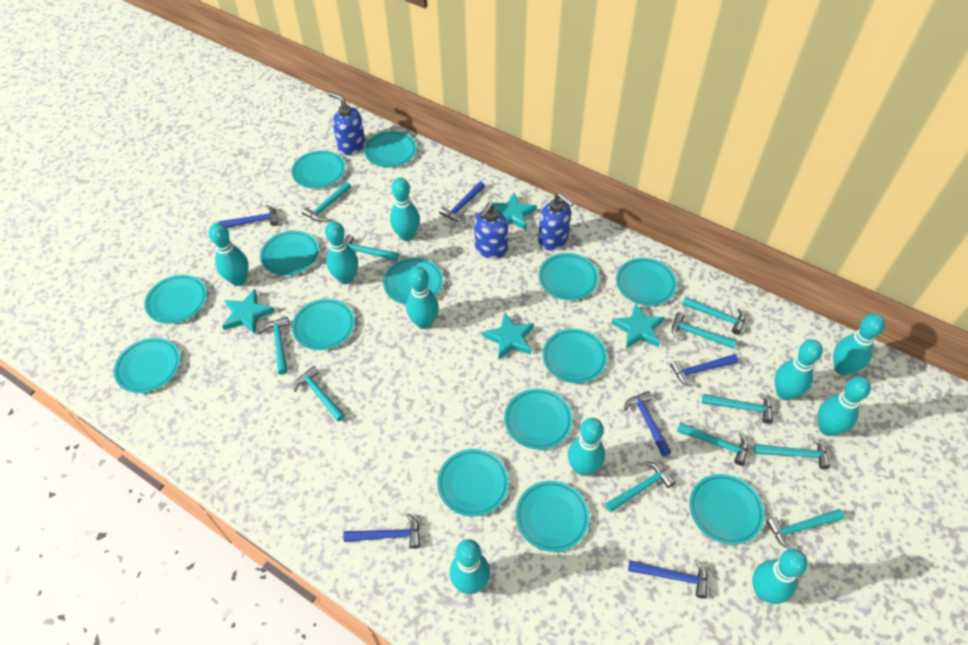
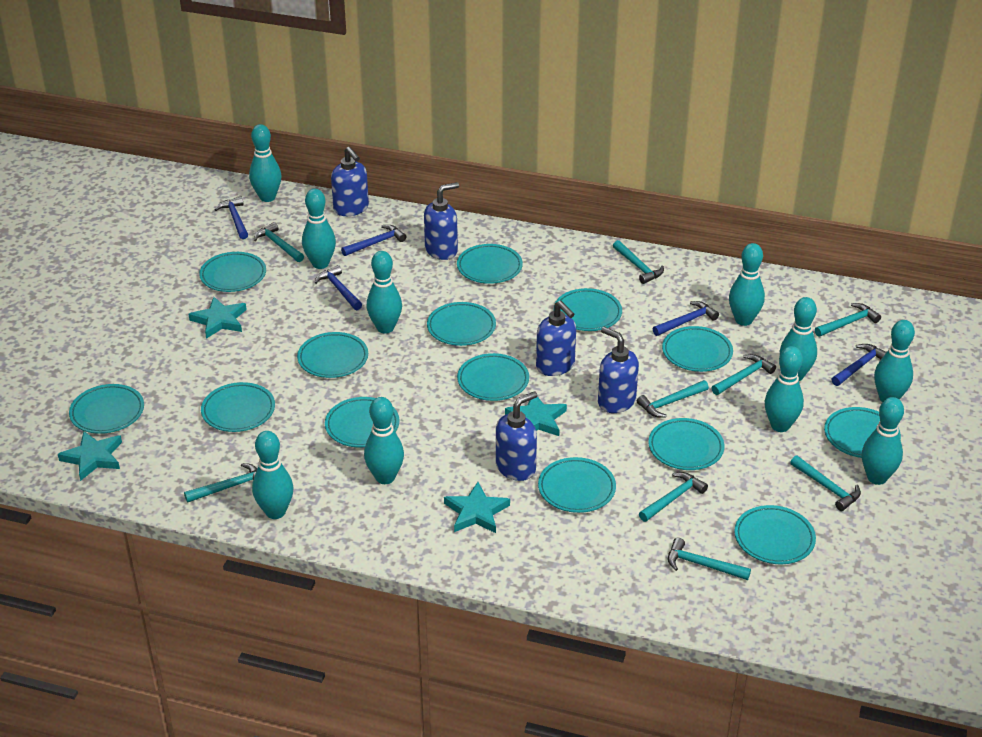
blue hammer: [218,205,278,228] [343,513,420,549] [439,181,485,221] [624,391,671,456] [628,559,708,598] [670,354,738,387] = 6 -> [215,197,248,239] [315,265,362,310] [341,225,406,256] [653,301,719,336] [832,344,886,386] = 5
blue soap dispenser: [328,91,365,155] [474,202,508,259] [538,193,574,251] = 3 -> [331,147,369,216] [424,182,459,260] [496,391,537,481] [536,301,576,376] [598,327,639,413] = 5
turquoise hammer: [260,317,290,375] [294,366,345,422] [302,182,351,221] [345,234,399,261] [605,462,675,512] [672,312,737,349] [677,422,748,466] [682,296,745,335] [702,392,773,423] [754,436,830,469] [766,509,845,549] = 11 -> [184,463,257,503] [254,222,304,262] [613,240,664,284] [637,380,709,418] [639,472,708,522] [668,538,751,580] [712,354,776,395] [790,455,861,511] [815,303,881,337] = 9

